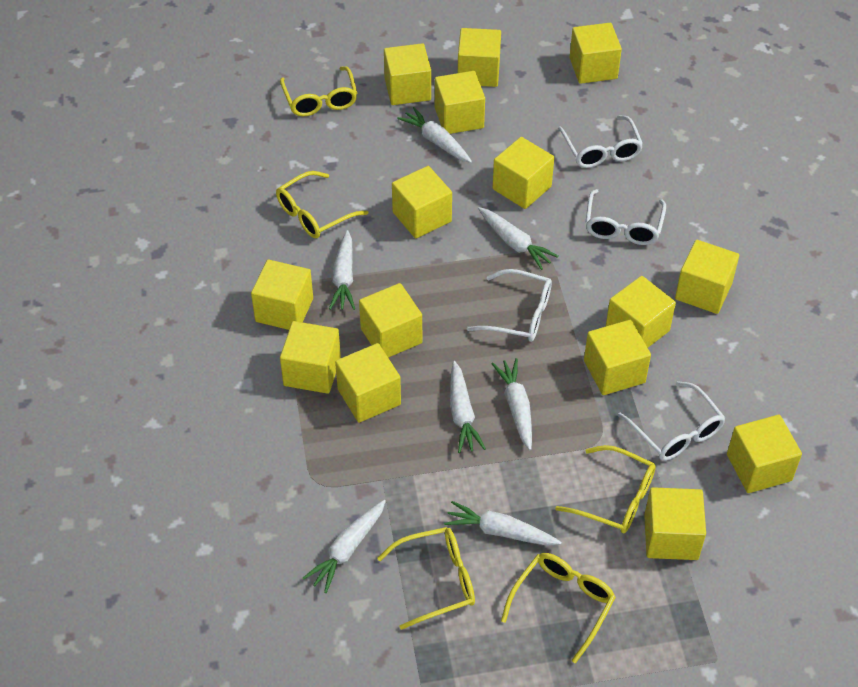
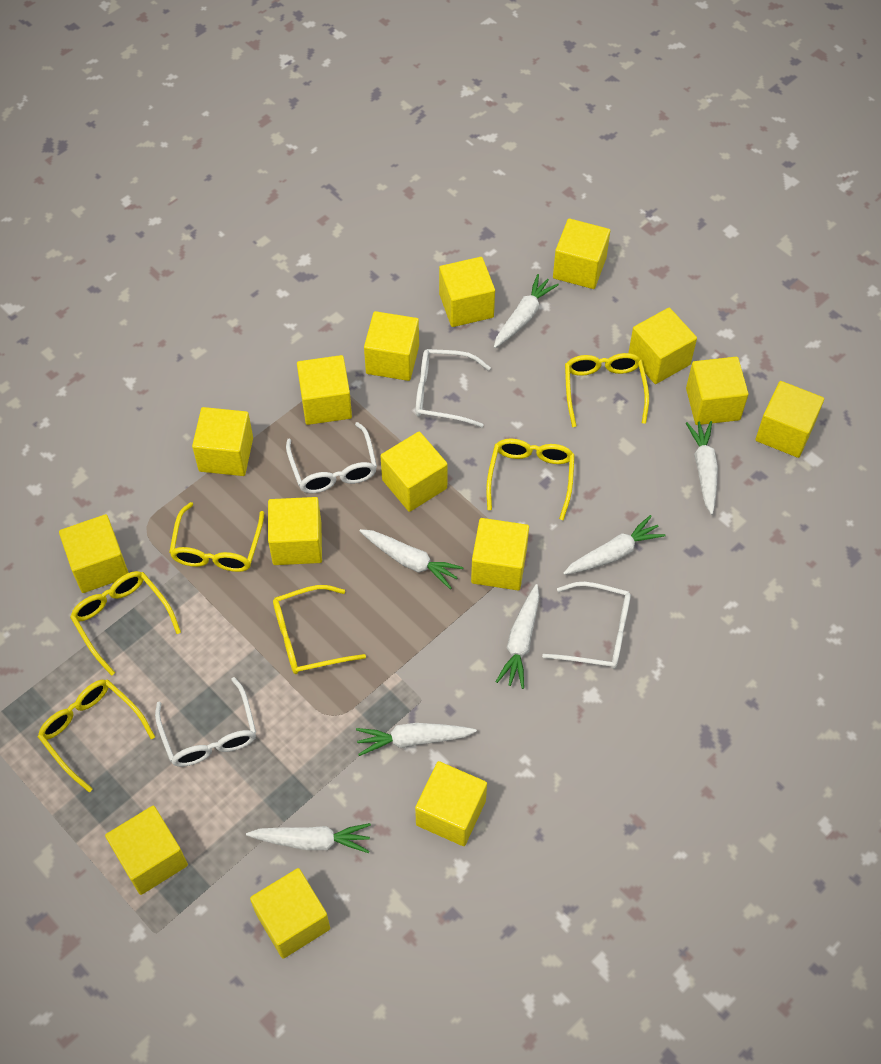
yellow glasses: [276,171,368,238] [280,66,357,116] [377,527,475,630] [501,553,616,664] [555,445,656,533] = 5 -> [38,680,155,792] [70,571,181,676] [169,502,264,572] [273,585,366,674] [486,439,575,520] [565,353,649,427] = 6

